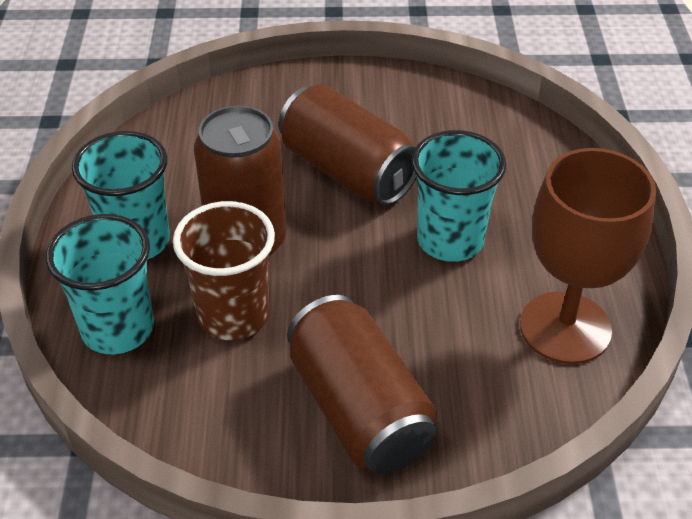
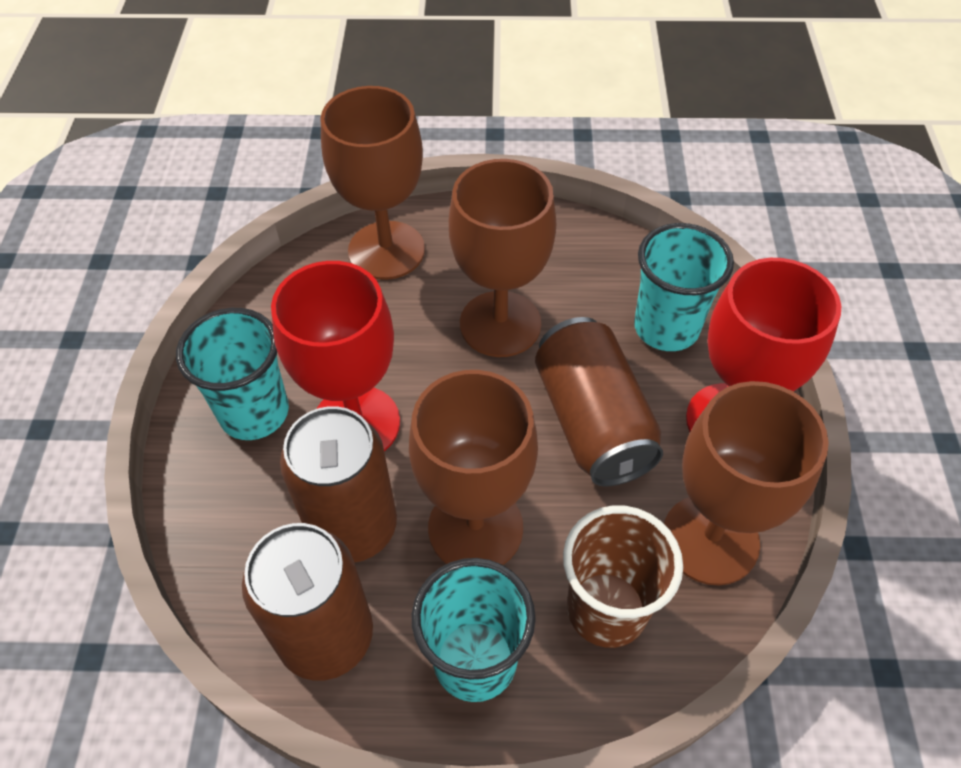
brown goblet: [520,148,656,364] = 1 -> [321,86,425,280] [409,370,538,565] [449,159,556,357] [664,381,829,585] = 4
red goblet: none = 0 -> [271,261,400,452] [686,258,841,432] = 2

